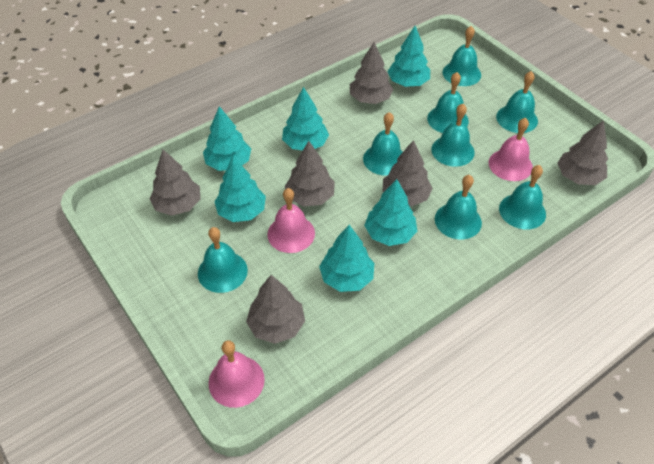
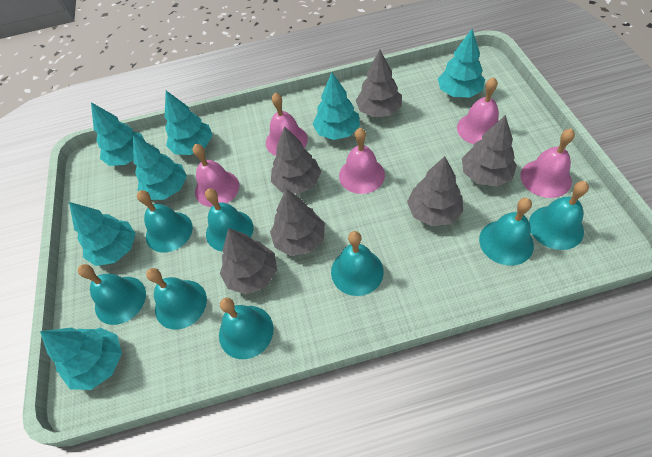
pink bell: [209,340,265,408] [267,188,315,253] [489,118,533,181] = 3 -> [193,144,239,207] [266,93,308,156] [339,128,385,194] [457,77,499,144] [520,128,575,198] = 5
turquoise tree: [203,106,251,171] [214,156,266,222] [282,87,329,151] [319,225,374,292] [364,179,417,246] [387,26,430,87] = 6 -> [40,327,122,390] [69,202,136,266] [91,102,145,166] [133,136,187,200] [165,91,213,155] [313,72,360,140] [438,29,485,97] = 7

